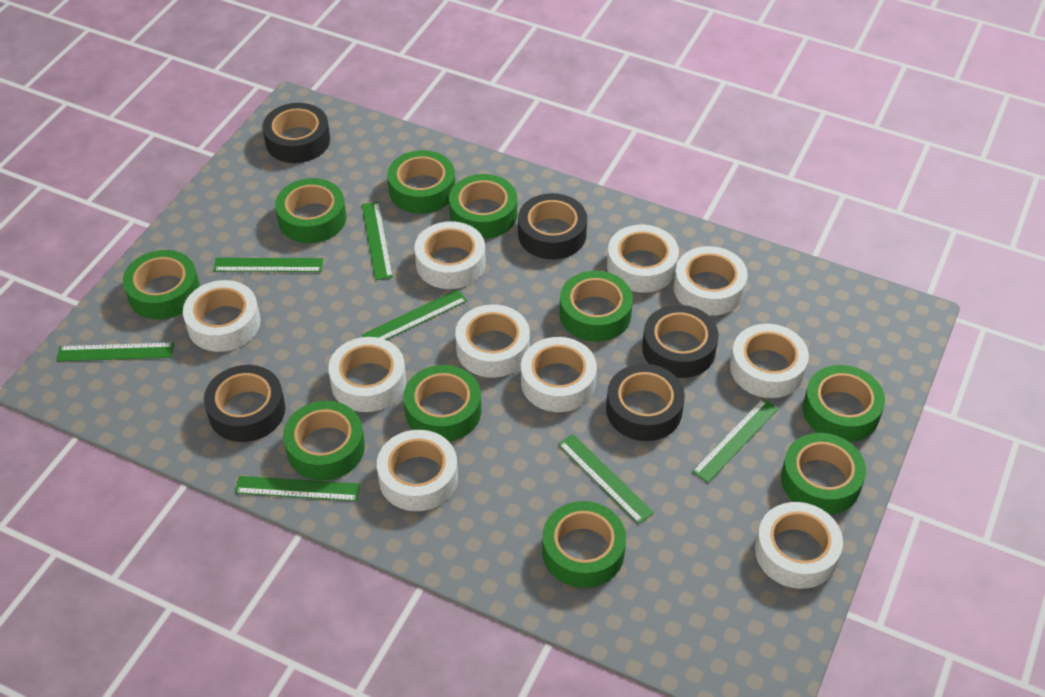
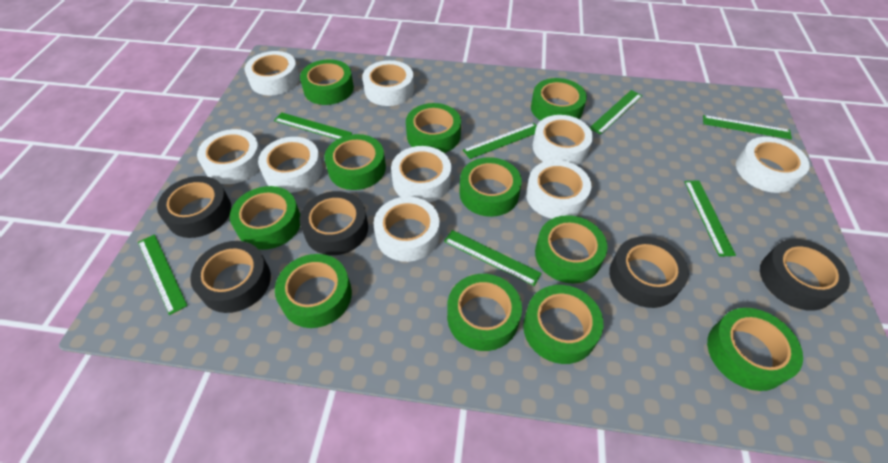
green tape: [123,250,200,320] [275,178,346,243] [283,401,365,481] [387,150,455,214] [404,365,481,442] [449,174,517,239] [542,501,626,588] [559,271,633,342] [781,433,866,515] [803,365,885,442] = 10 -> [230,186,300,250] [275,254,352,328] [300,59,354,105] [324,134,386,190] [406,103,461,153] [447,274,522,351] [459,157,522,217] [523,285,603,364] [531,78,587,121] [535,215,607,284] [707,308,803,391] = 11
white tape: [183,280,261,352] [328,337,406,412] [377,430,458,511] [415,221,486,289] [455,304,530,378] [521,337,597,412] [607,225,679,293] [673,246,748,316] [730,324,809,398] [755,502,843,589] = 10 -> [197,129,262,184] [245,51,300,95] [258,137,322,193] [362,60,414,106] [374,197,440,262] [391,146,451,202] [526,160,591,219] [533,115,593,165] [736,137,810,193] = 9

